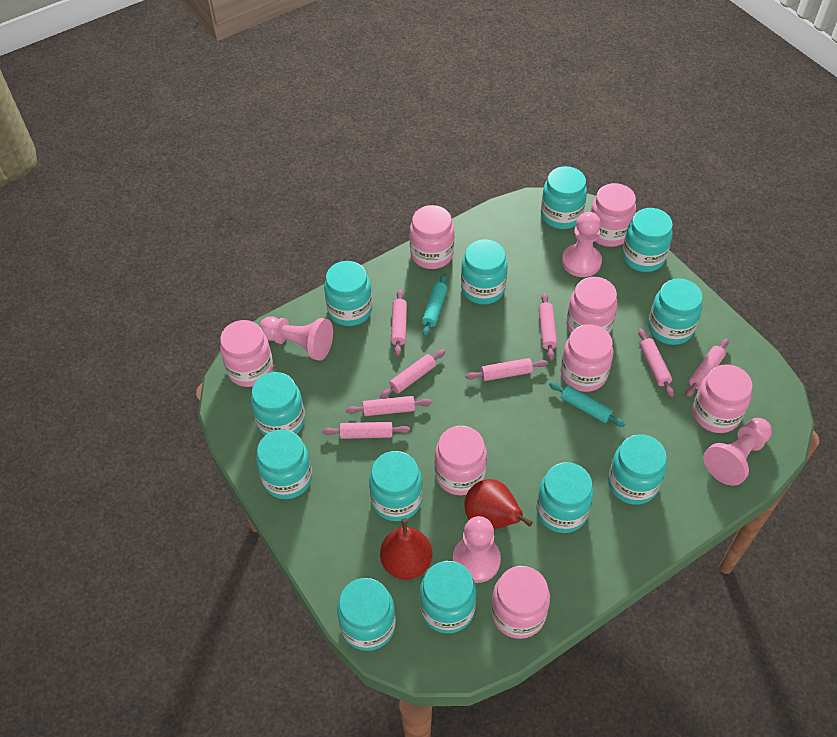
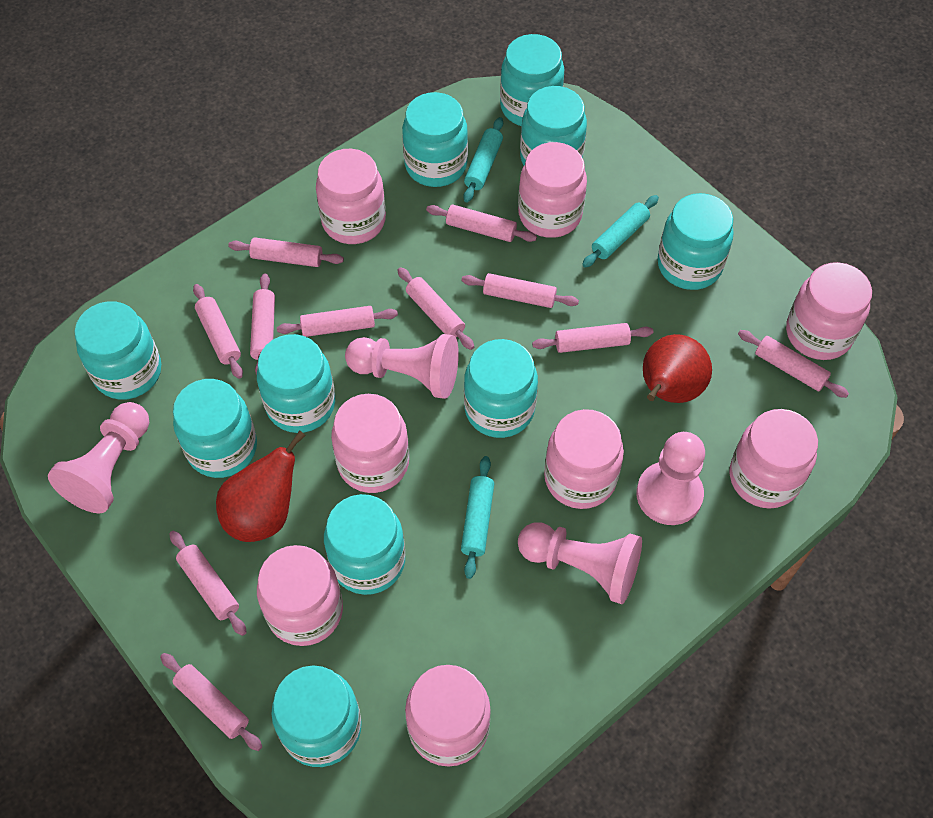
pink rolling pin: [322,422,410,439] [346,396,432,416] [380,349,445,399] [391,289,407,356] [465,358,548,381] [539,293,557,360] [638,329,674,397] [686,339,729,397] = 8 -> [160,653,262,751] [169,531,247,636] [193,284,243,379] [228,237,344,267] [250,274,275,375] [277,306,398,337] [397,267,474,350] [426,205,537,242] [461,273,579,308] [532,323,653,353] [738,330,849,398] = 11
turquoise jar: [251,372,305,436] [256,429,312,499] [324,261,372,326] [337,578,396,651] [369,451,423,521] [419,561,477,634] [461,239,508,304] [536,462,593,533] [541,166,587,229] [608,434,667,505] [622,208,673,272] [648,278,703,345] = 12 -> [74,301,161,400] [173,379,257,478] [257,334,335,433] [271,665,362,767] [324,494,405,595] [402,92,468,187] [464,339,538,438] [500,34,564,126] [520,86,587,165] [658,193,734,290] = 10
turquoise rolling pin: [422,273,448,337] [549,382,625,427] = 2 -> [461,456,494,579] [463,117,503,203] [582,195,659,268] = 3

